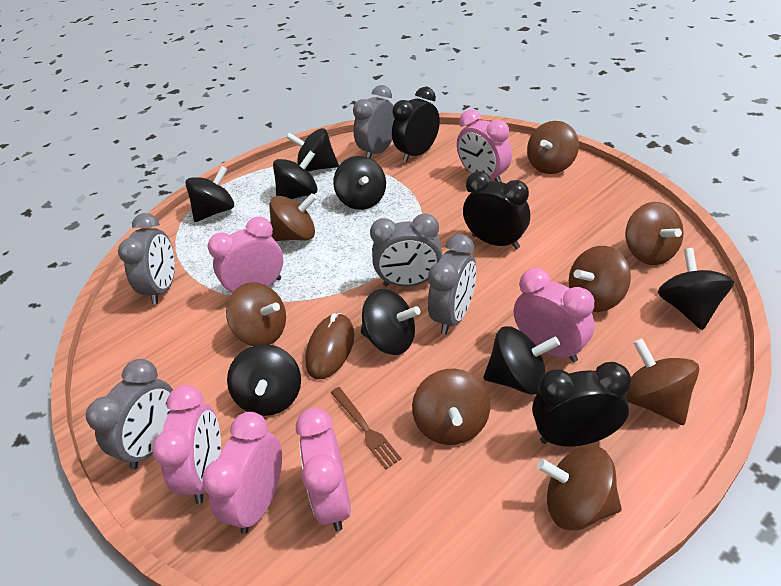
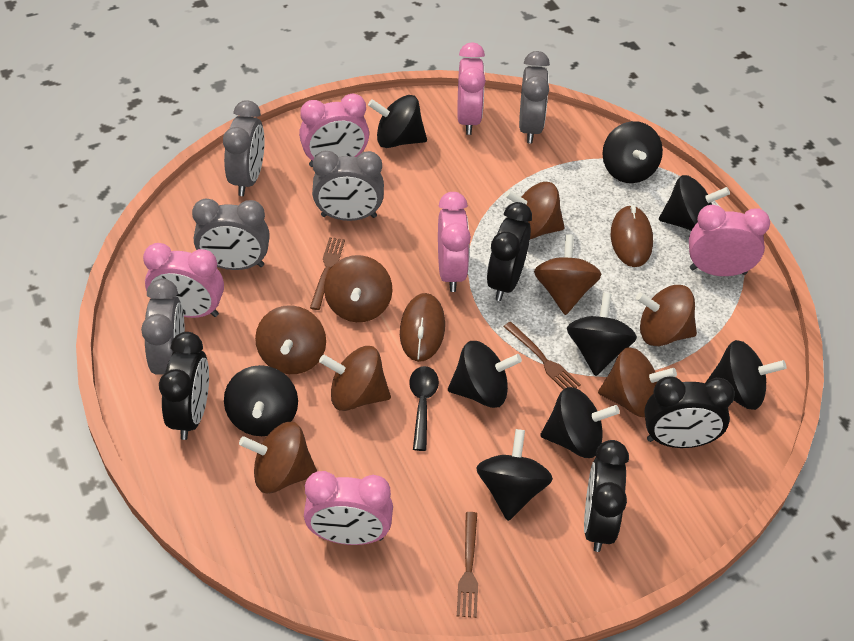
black clock: [392,87,440,162] [463,171,530,249] [532,362,631,447] = 3 -> [159,332,209,440] [487,202,532,301] [584,440,629,552] [644,376,735,448] = 4
black spinning top: [185,166,234,222] [227,344,301,416] [273,151,318,199] [286,128,339,172] [333,156,386,210] [361,289,421,355] [483,326,560,395] [658,248,734,330] = 8 -> [224,365,298,436] [368,95,427,148] [448,341,522,408] [476,429,553,521] [540,387,620,458] [567,293,637,376] [602,121,663,183] [659,175,730,231] [705,340,786,410] = 9
black spoon: none = 0 -> [409,366,439,451] = 1
brown fork: [331,387,401,470] = 1 -> [310,237,345,310] [457,512,478,618] [503,322,581,390] = 3
brown mouse: [305,313,354,379] = 1 -> [400,293,445,362] [611,205,653,267] = 2

